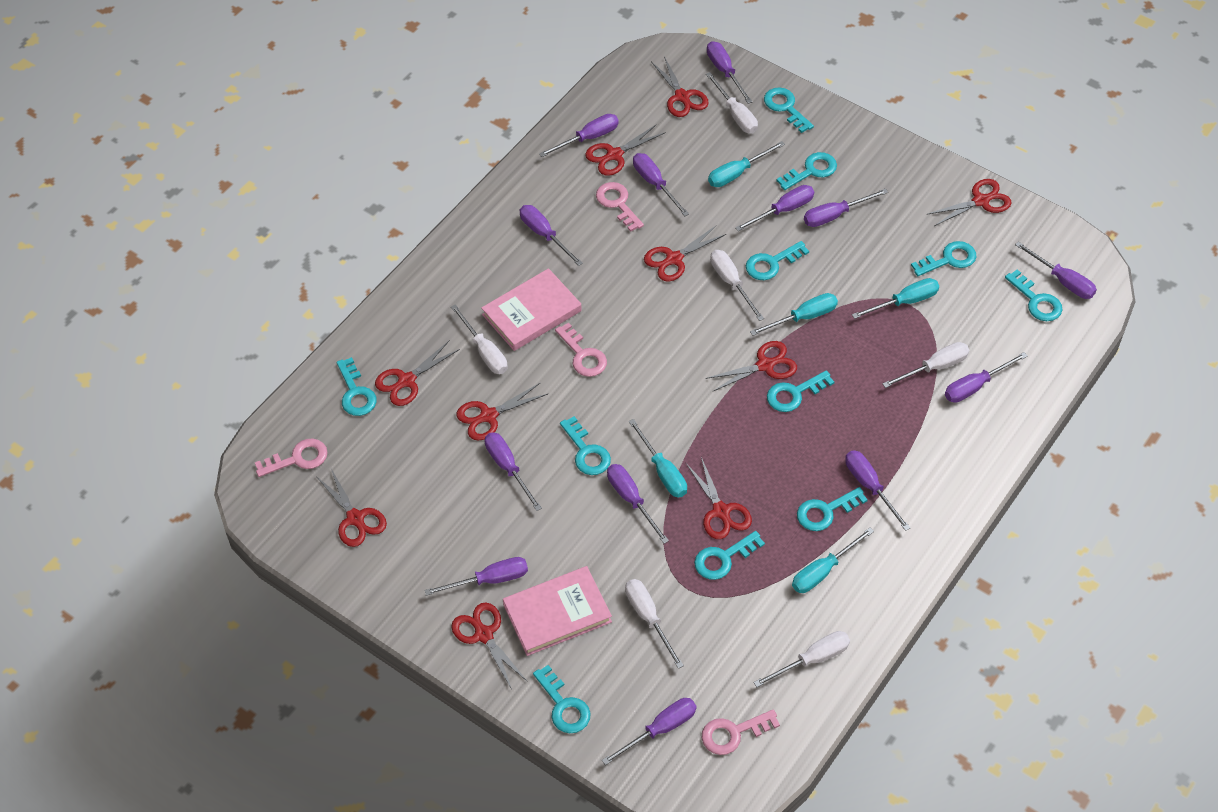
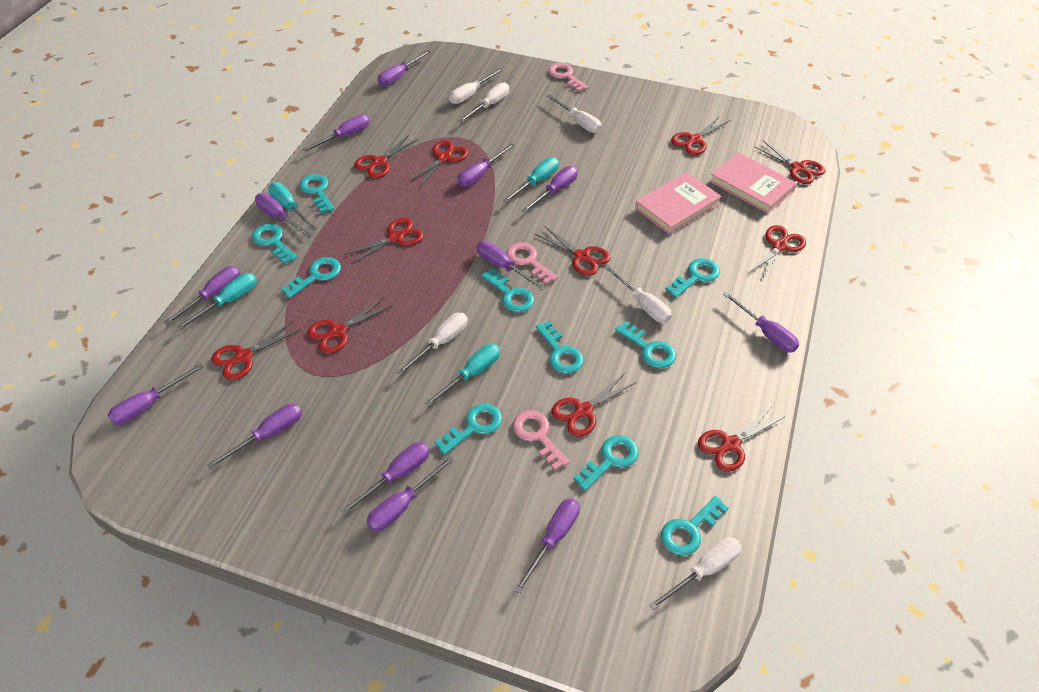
pink key: [255,438,328,477] [555,323,607,377] [596,182,644,232] [702,709,780,755] = 4 -> [506,242,558,285] [513,410,570,470] [548,63,588,92] = 3
red scissors: [316,469,387,547] [375,341,460,406] [451,602,528,689] [456,383,548,441] [585,124,666,176] [644,225,726,281] [651,56,709,117] [686,457,752,539] [705,341,797,392] [926,179,1011,226] = 10 -> [211,321,301,380] [307,298,392,354] [344,218,424,264] [354,135,419,178] [409,140,468,187] [535,226,611,276] [551,373,637,437] [671,116,730,155] [698,407,784,472] [748,225,806,280] [754,140,825,184] = 11
turquoise key: [337,357,377,416] [533,665,591,733] [560,416,611,475] [694,531,765,580] [746,241,809,280] [764,87,814,133] [767,370,834,412] [776,152,837,190] [797,487,868,531] [911,241,976,276] [1005,270,1063,321] = 11 -> [252,224,297,264] [281,257,341,298] [300,174,334,213] [435,404,502,455] [482,268,534,312] [536,321,584,373] [574,435,639,491] [615,321,676,368] [661,496,729,555] [666,258,720,298] = 10
turquoise screwdriver: [629,419,687,497] [708,141,785,187] [750,293,838,336] [792,528,874,593] [852,278,939,319] = 5 -> [177,273,257,330] [268,182,317,231] [424,344,500,407] [503,157,559,203] = 4

